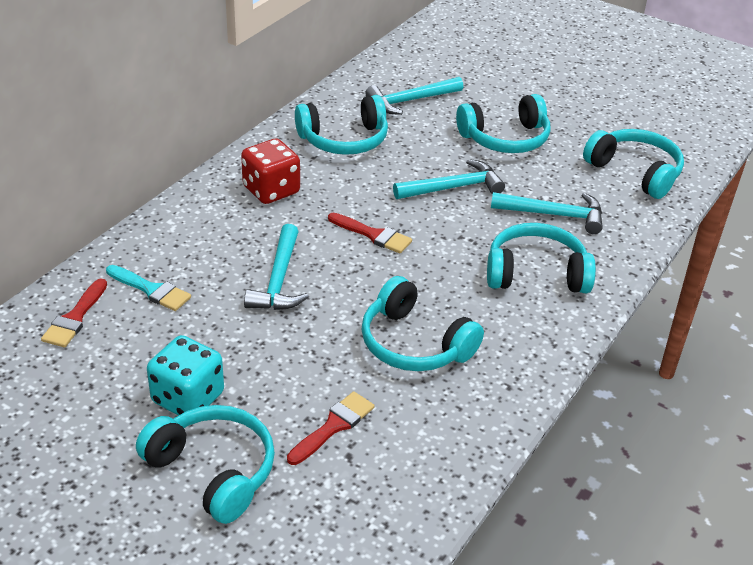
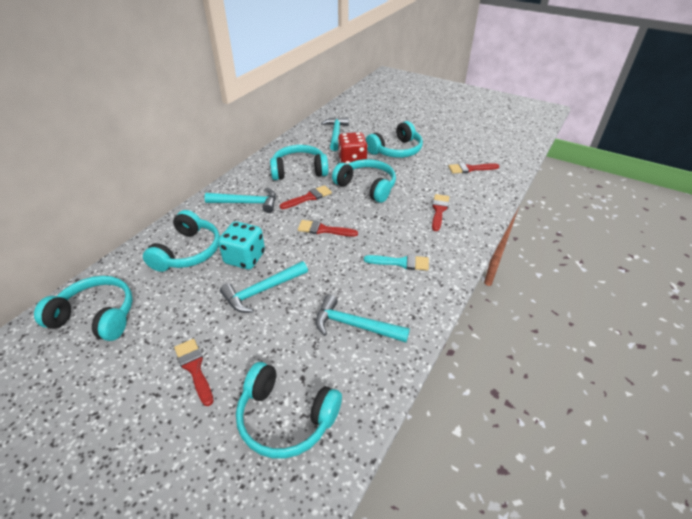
red brush: [41,278,107,347] [287,391,374,465] [328,213,412,254] = 3 -> [174,339,213,406] [280,185,332,209] [298,220,358,237] [432,194,449,231] [448,163,499,174] = 5

